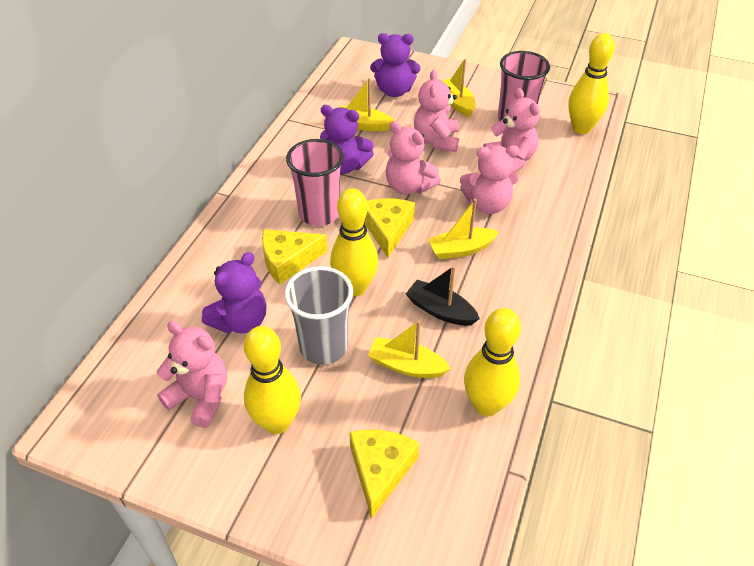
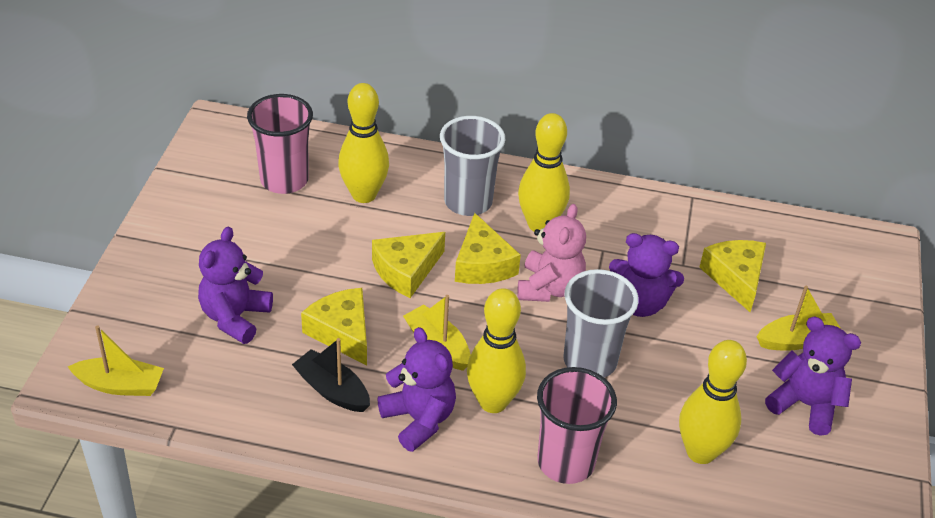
grey cup: [284,266,353,365] = 1 -> [440,116,505,216] [564,269,639,378] = 2
pink teddy bear: [156,321,227,428] [385,121,441,195] [414,69,459,152] [460,145,520,214] [483,88,540,172] = 5 -> [517,204,586,302] = 1
purple teddy bear: [202,252,266,334] [320,105,374,174] [370,33,420,97] = 3 -> [198,227,273,344] [377,327,456,452] [609,233,684,317] [765,317,861,436] = 4
yellow boat: [338,78,395,131] [368,321,451,378] [428,199,499,259] [442,59,476,117] = 4 -> [68,326,164,396] [403,295,471,371] [757,286,841,351] = 3
yellow cheese: [262,229,328,284] [349,430,419,519] [364,198,415,258] = 3 -> [301,288,367,366] [372,232,445,298] [455,213,521,284] [699,240,766,312] = 4

